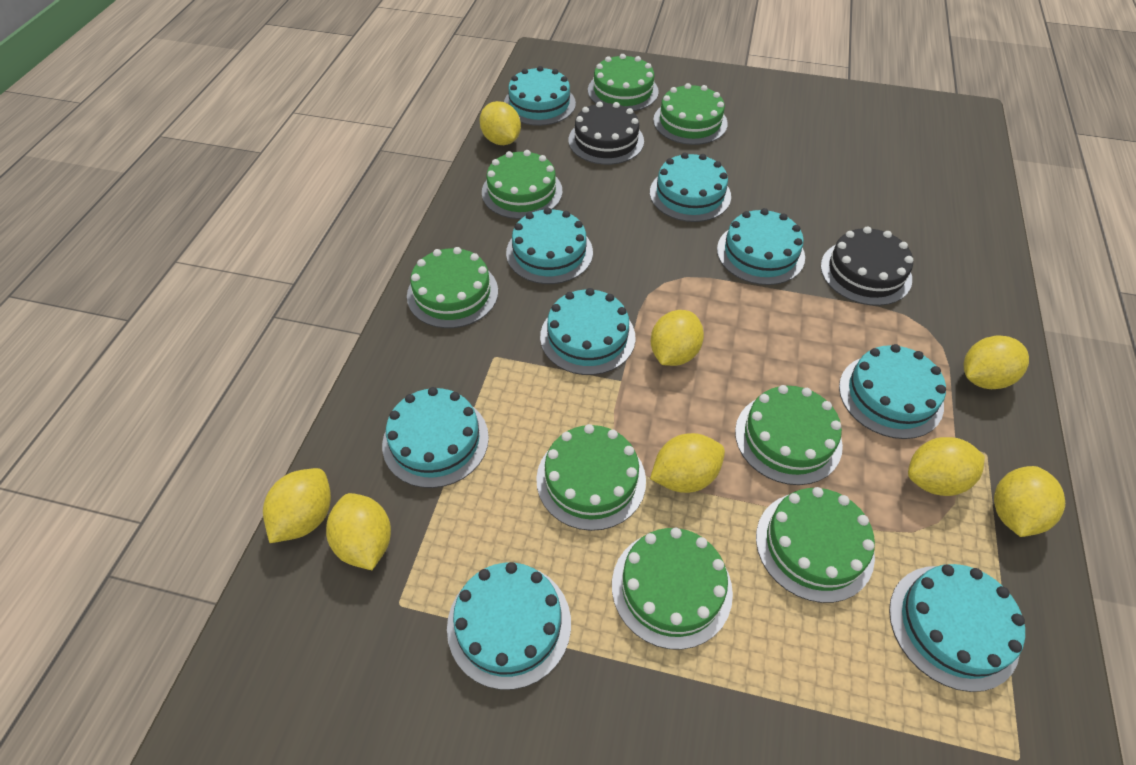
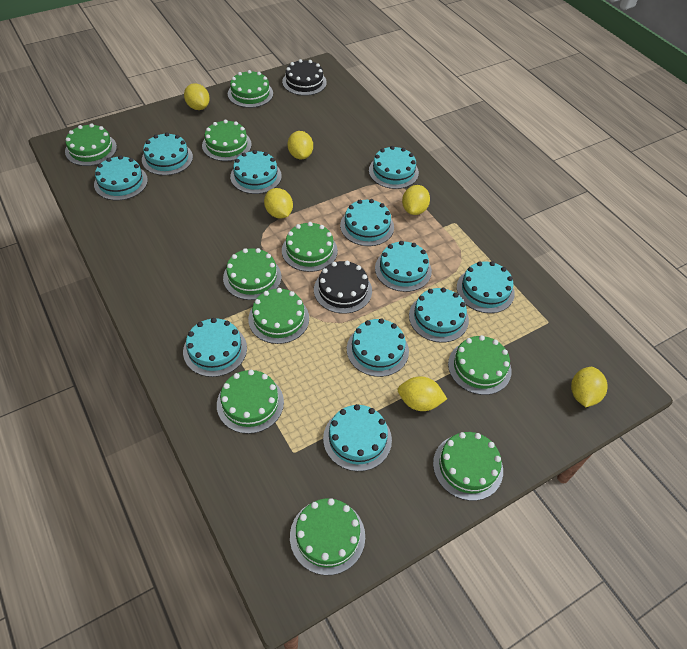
green cake: [407,247,498,328] [482,150,562,219] [536,424,646,531] [588,54,659,111] [612,528,733,650] [653,83,728,145] [735,385,843,485] [756,487,875,603] = 8 -> [65,124,117,166] [202,120,252,161] [217,370,284,434] [223,248,281,300] [228,70,273,108] [248,288,309,344] [282,222,338,272] [290,498,365,575] [433,432,503,501] [448,335,511,395] = 10
turquoise cake: [382,387,489,488] [447,562,571,690] [504,66,576,126] [506,207,593,284] [540,288,636,375] [650,152,731,222] [717,208,805,285] [839,344,946,439] [889,564,1025,692] = 9 -> [94,155,148,200] [142,132,193,175] [183,318,247,377] [230,150,282,194] [323,404,392,471] [340,199,394,246] [347,318,409,377] [369,146,419,189] [375,241,432,292] [409,288,469,342] [457,261,515,313] = 11
yellow lemon: [263,468,331,543] [326,493,391,570] [480,101,521,145] [650,433,725,493] [651,310,704,366] [908,437,985,496] [964,336,1029,389] [994,466,1065,537] = 8 -> [184,83,210,110] [264,188,293,218] [288,131,313,159] [398,376,447,411] [402,185,430,215] [571,367,608,407] = 6

